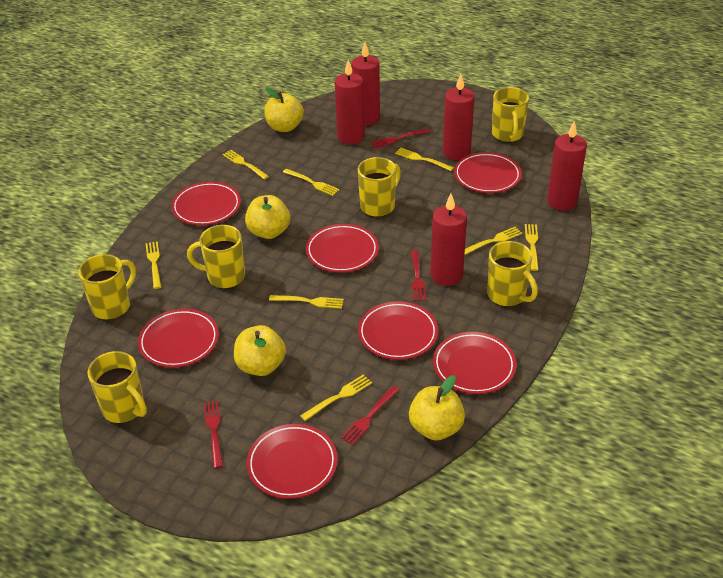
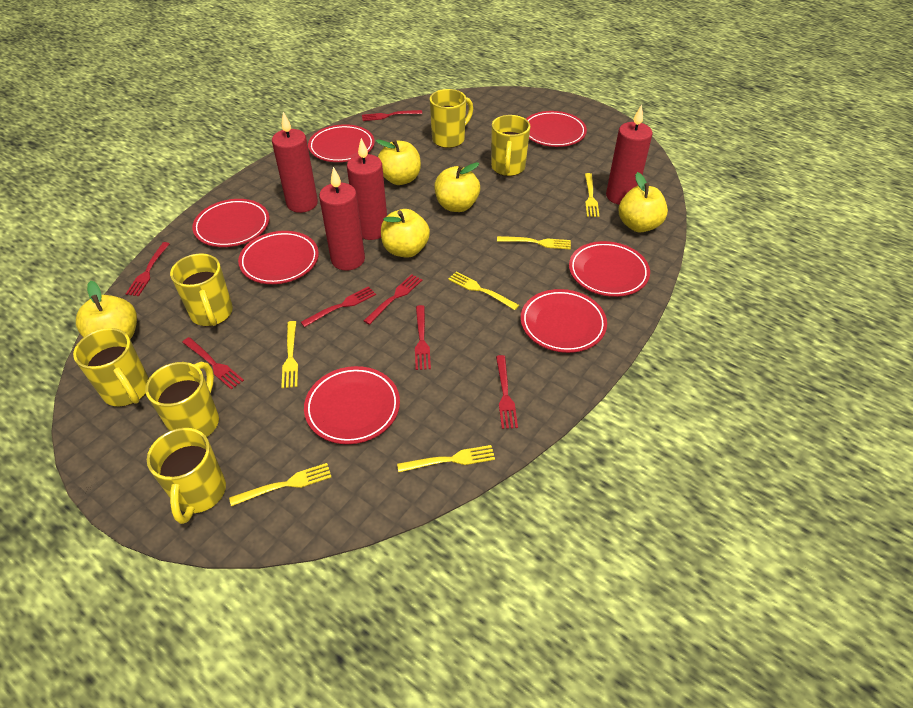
red candle: [335,60,365,145] [351,42,380,125] [430,194,467,286] [443,74,475,160] [547,121,587,211] = 5 -> [272,112,318,213] [319,167,365,271] [347,138,387,240] [606,105,653,205] = 4
red fork: [203,401,223,468] [341,386,399,445] [371,128,430,148] [411,250,426,301] = 4 -> [126,242,170,296] [182,337,244,390] [301,286,376,327] [362,110,422,121] [364,274,422,325] [415,305,431,370] [496,355,518,429] = 7
yellow apple: [234,325,286,376] [245,195,290,239] [264,88,304,132] [409,375,465,441] = 4 -> [76,281,137,339] [376,139,421,185] [381,209,430,258] [434,162,480,212] [619,172,668,232] = 5
yellow fork: [145,241,161,289] [223,150,269,180] [269,295,344,309] [283,169,340,196] [300,374,372,421] [395,148,454,171] [464,227,522,255] [525,224,539,271] = 8 -> [229,463,331,506] [281,321,298,388] [397,445,495,472] [448,271,519,310] [497,236,571,250] [585,173,599,217] = 6

